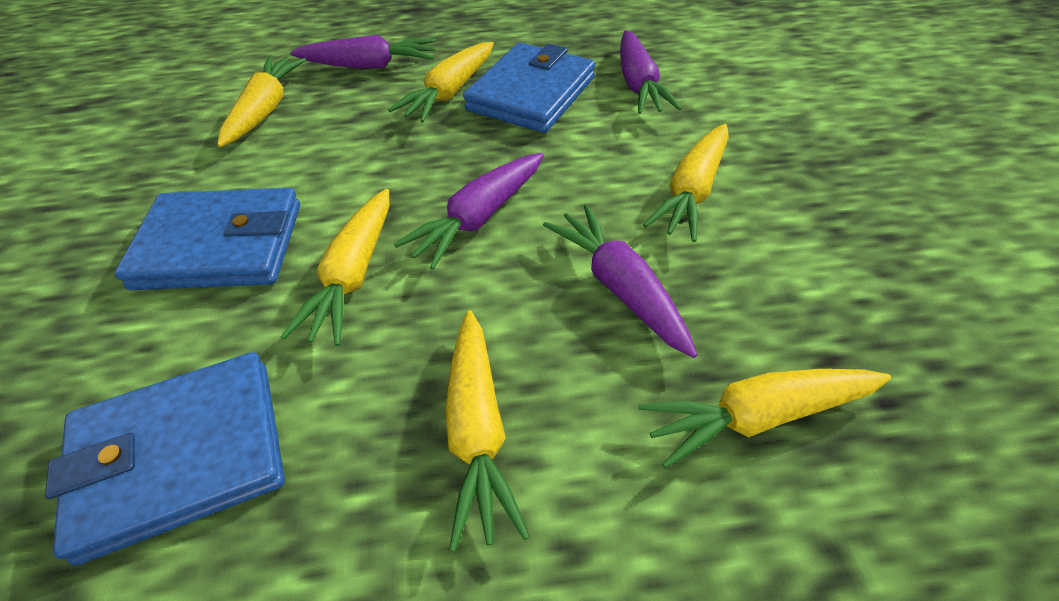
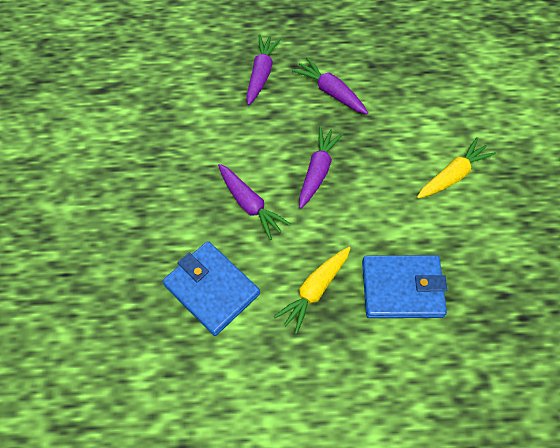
blue wallet: [45,352,285,565] [115,188,300,290] [463,43,595,133] = 3 -> [163,241,260,336] [362,255,447,318] = 2
yellow carrot: [217,56,306,147] [281,189,390,346] [388,42,494,123] [445,310,530,552] [638,369,891,469] [643,124,729,242] = 6 -> [274,247,350,334] [417,137,496,199] = 2

